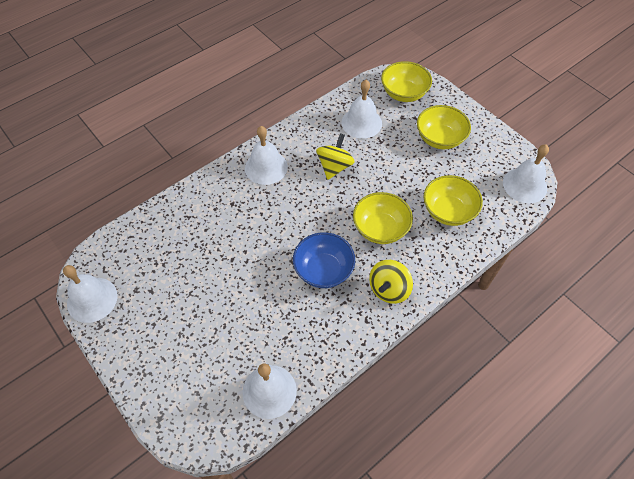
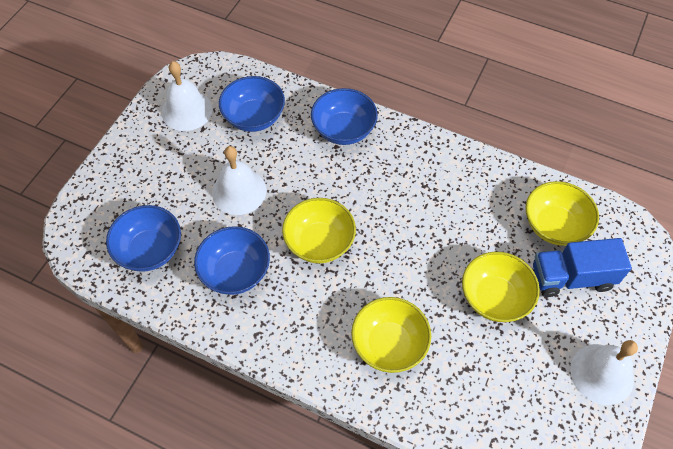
blue bowl: [293,232,355,288] = 1 -> [106,205,181,272] [194,226,270,295] [219,76,285,132] [311,88,378,145] = 4
blue truck: none = 0 -> [533,238,632,297] = 1
white bell: [63,265,117,323] [242,364,297,419] [245,126,288,185] [341,80,382,139] [503,145,549,203] = 5 -> [161,61,213,131] [212,146,266,215] [570,340,638,405] = 3
yellow spinning top: [316,133,354,180] [369,260,413,304] = 2 -> none = 0

